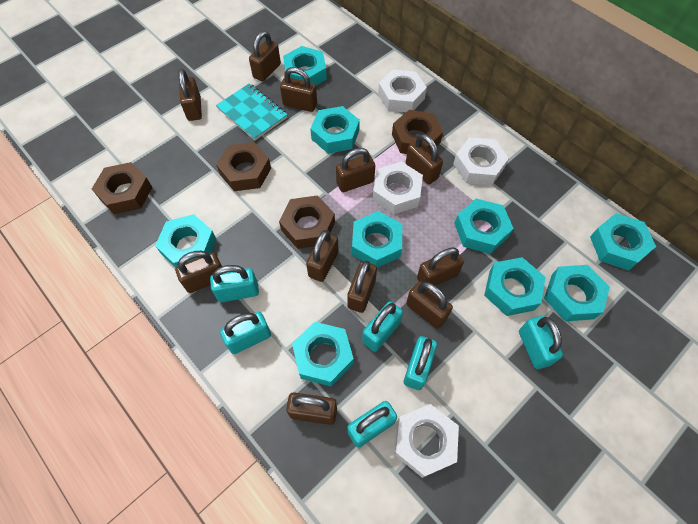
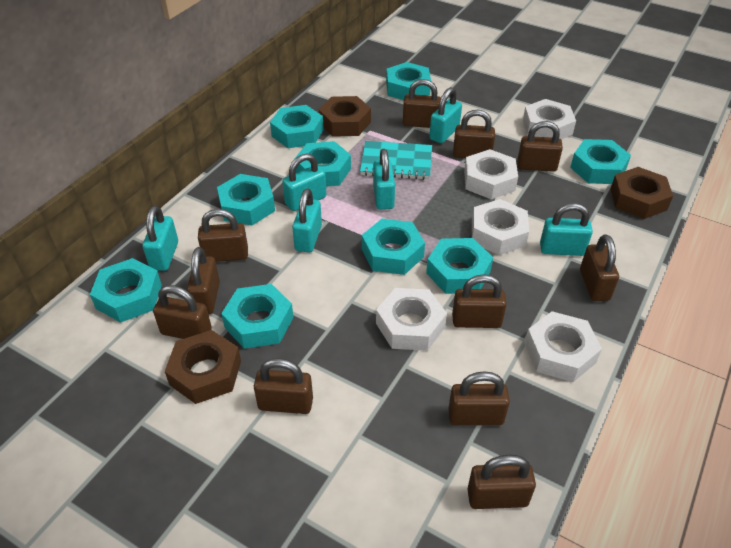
brown nut: [92,162,152,214] [216,142,271,191] [279,195,335,249] [392,110,443,154] = 4 -> [165,330,241,404] [319,96,371,137] [611,167,673,219] = 3
white nut: [373,161,423,215] [378,69,427,112] [394,404,459,478] [453,137,509,185] = 4 -> [376,288,447,351] [464,149,518,200] [472,199,529,255] [523,99,576,140] [525,311,602,382] = 5

